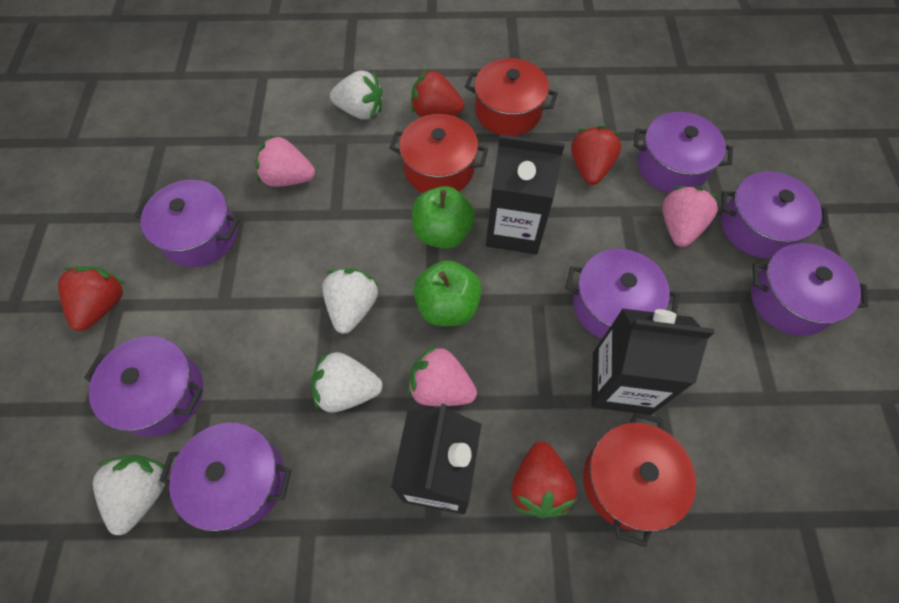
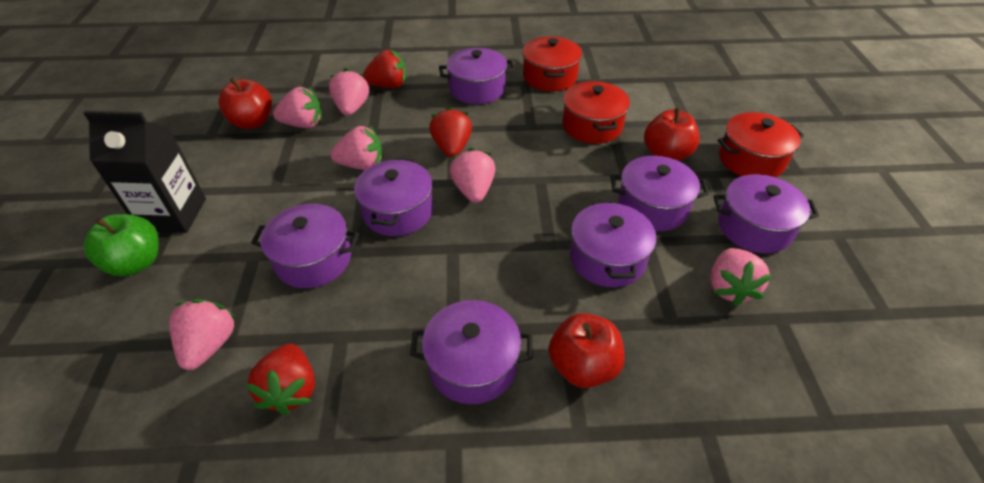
black carton: [391,404,482,514] [486,134,565,254] [591,308,714,415] = 3 -> [84,111,206,233] = 1
green apple: [412,186,475,249] [413,260,482,326] = 2 -> [84,214,159,276] = 1
pink strawberry: [255,134,315,187] [408,345,477,406] [662,186,720,247] = 3 -> [169,299,237,370] [273,87,322,128] [329,68,369,115] [330,126,383,170] [449,148,496,203] [710,248,772,306] = 6
red apple: none = 0 -> [219,77,272,129] [549,313,625,388] [644,107,700,161] = 3
red strawberry: [58,266,126,331] [411,69,464,117] [511,441,577,518] [571,126,621,185] = 4 -> [245,343,315,415] [363,50,406,88] [429,107,472,158] = 3
white strawberry: [93,455,165,535] [311,351,383,413] [322,269,378,334] [330,70,383,119] = 4 -> none = 0

